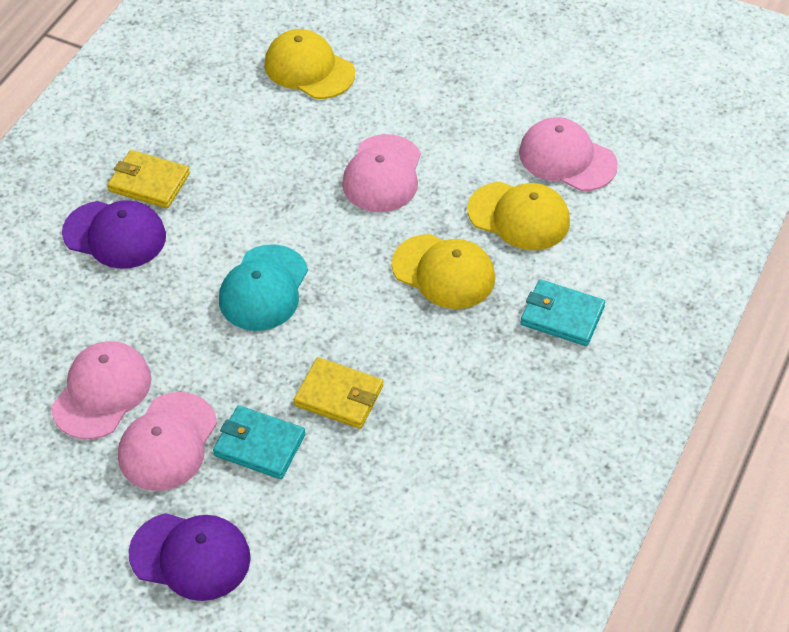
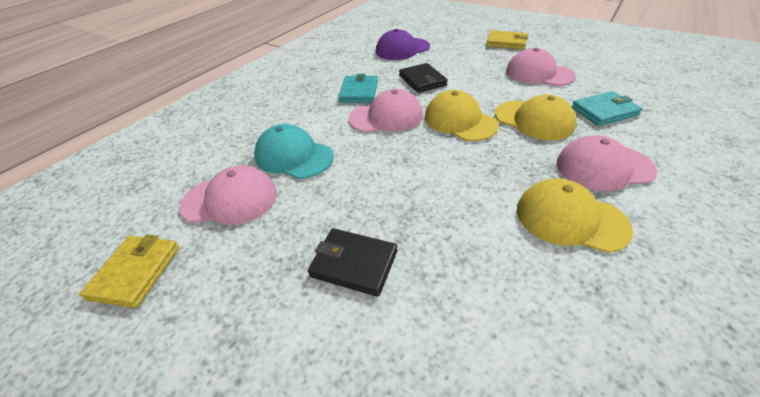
black wallet: none = 0 -> [308,228,397,297] [399,63,448,93] = 2
purple cap: [62,200,166,269] [128,513,251,601] = 2 -> [376,29,430,60] = 1

